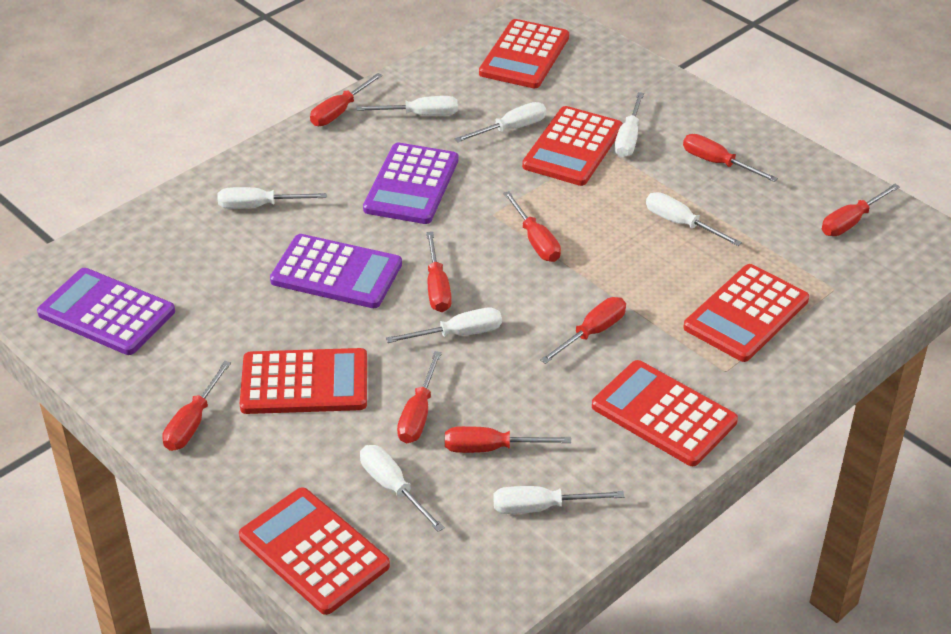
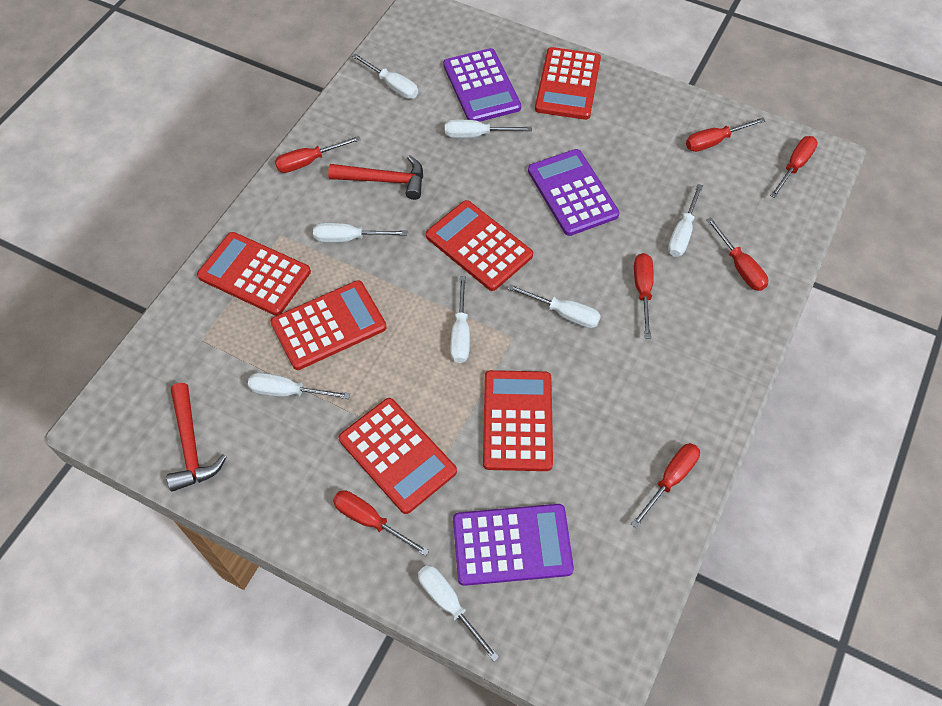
red hammer: none = 0 -> [167,383,227,492] [328,155,423,200] = 2
red screwdriver: [162,361,231,451] [310,73,383,126] [397,351,442,443] [426,232,452,312] [445,426,571,453] [503,191,561,262] [540,297,626,364] [683,134,778,182] [822,184,900,236] = 9 -> [275,136,361,173] [333,490,430,556] [631,443,700,528] [634,253,654,339] [686,117,766,152] [706,217,768,291] [770,136,818,198] = 7

